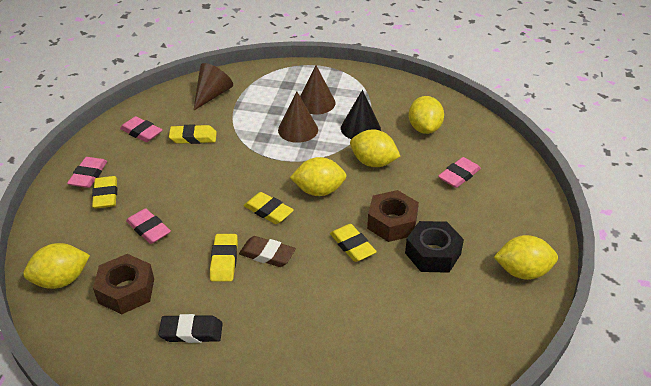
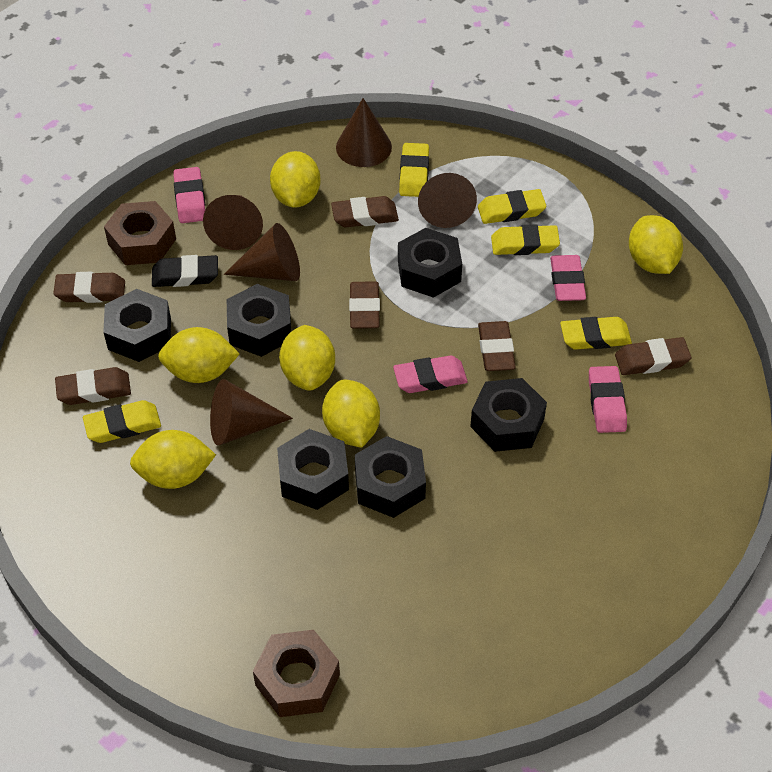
black cone: [341,90,381,139] = 1 -> none = 0
black nut: [405,221,464,273] = 1 -> [103,289,171,362] [227,284,291,357] [277,429,349,510] [355,436,426,518] [398,228,462,298] [470,378,547,452] = 6
brown cone: [193,63,233,111] [278,92,318,143] [300,65,335,114] = 3 -> [203,195,263,250] [210,379,293,446] [224,223,300,281] [336,98,392,167] [418,173,477,228] = 5
brown eraser: [239,236,296,267] = 1 -> [53,272,125,303] [55,367,131,405] [331,196,399,228] [349,281,380,329] [478,321,516,371] [615,337,691,375] = 6
yellow lemon: [23,243,90,289] [290,157,347,196] [350,129,400,167] [409,96,444,134] [494,235,558,280] = 5 -> [130,430,216,489] [158,327,239,383] [270,151,321,208] [279,325,335,391] [322,379,380,448] [629,215,683,274] = 6

